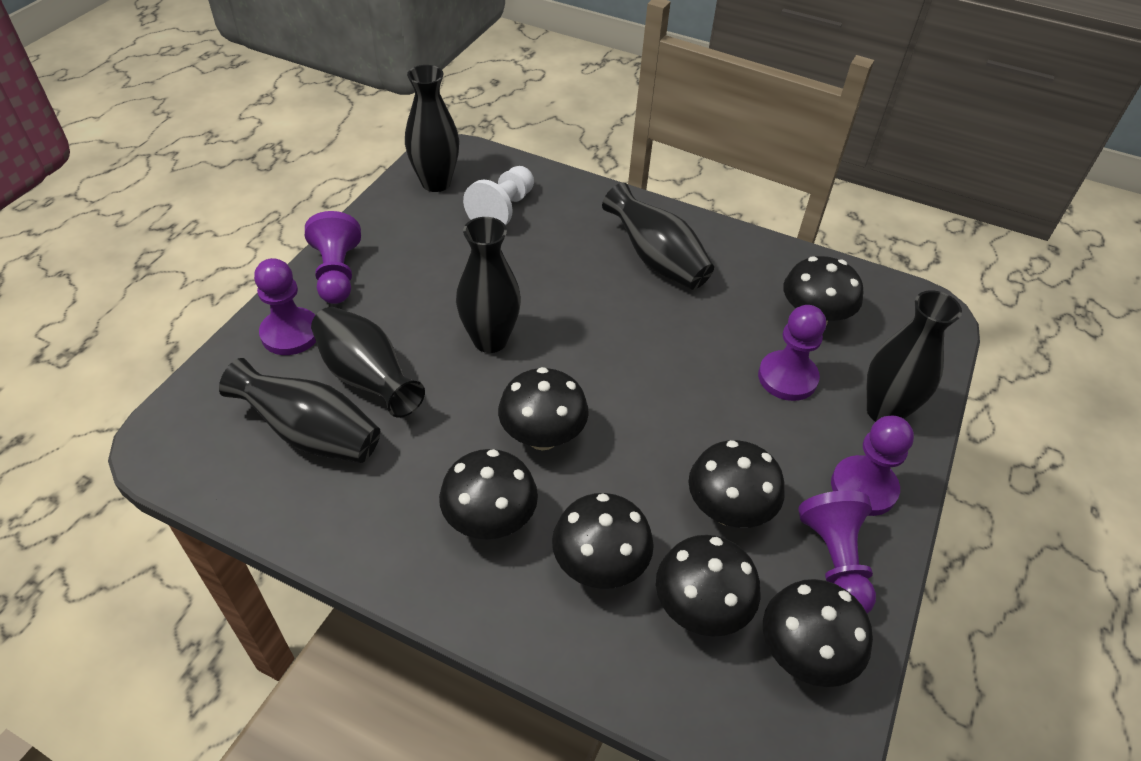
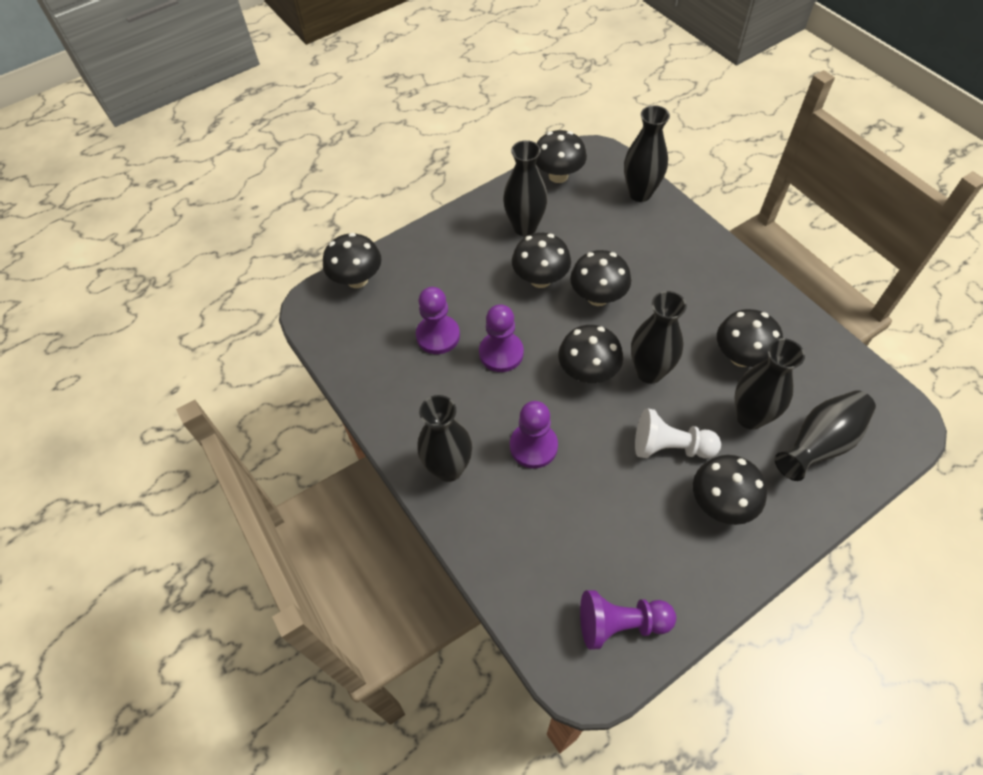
purple pawn: [254,258,316,355] [305,211,361,304] [758,305,826,401] [798,490,876,614] [831,416,914,516] = 5 -> [416,287,460,354] [479,304,524,372] [510,401,558,468] [580,590,676,650] = 4

